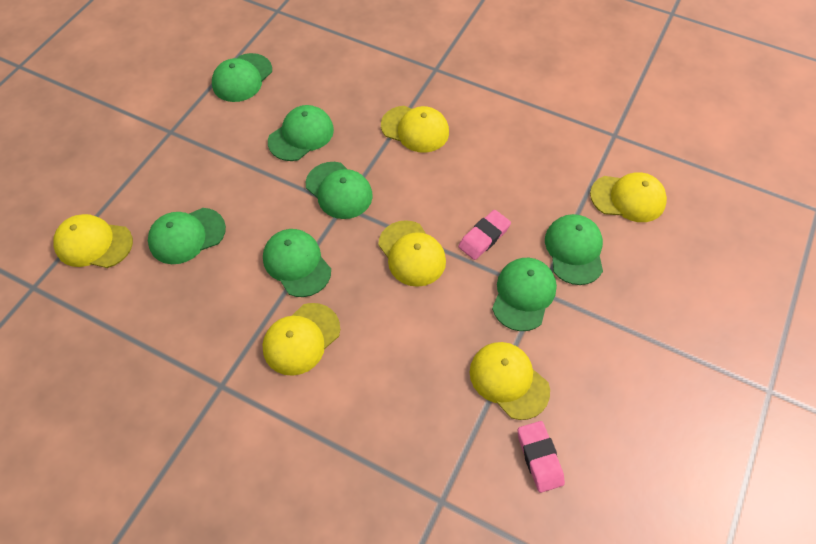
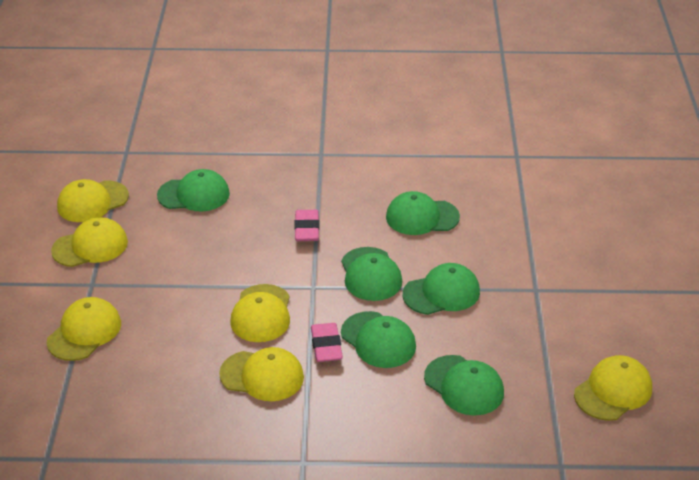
green cap: [148,208,226,264] [212,53,272,102] [263,229,331,297] [268,105,334,161] [306,162,373,219] [492,258,557,331] [545,214,603,285] = 7 -> [157,169,230,212] [341,247,402,301] [341,311,416,368] [386,191,460,235] [403,263,480,315] [424,355,504,416] = 6

